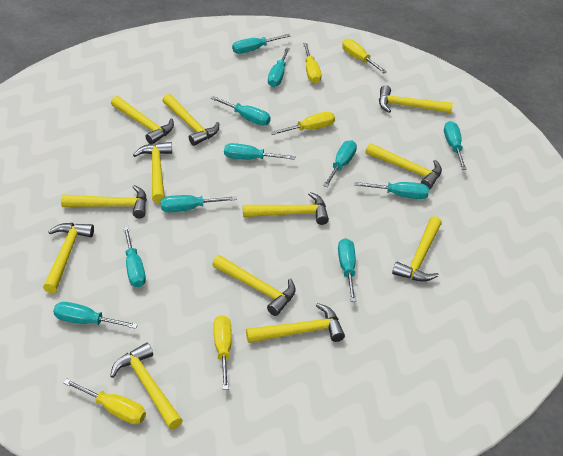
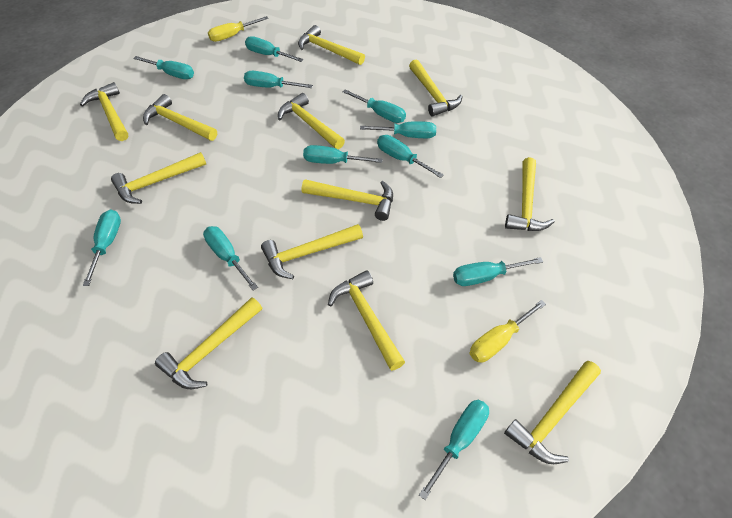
yellow screwdriver: [64,379,146,424] [214,315,232,390] [270,112,335,135] [303,43,321,83] [342,39,387,73] = 5 -> [208,16,269,42] [470,300,546,362] = 2

